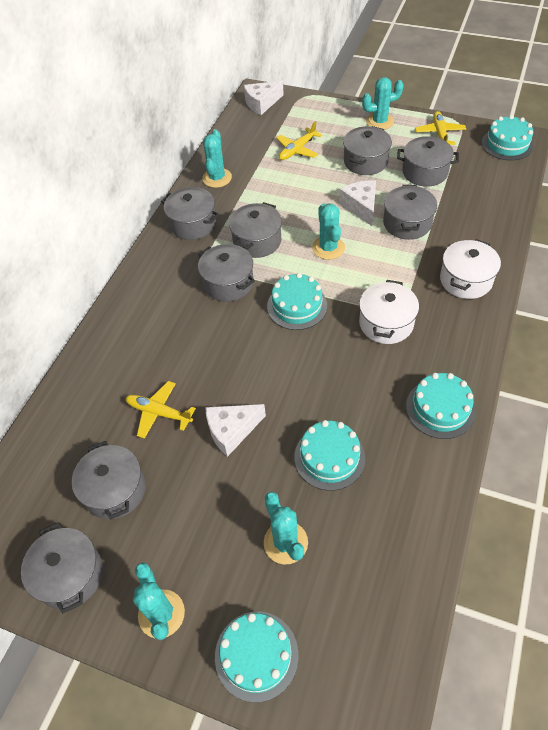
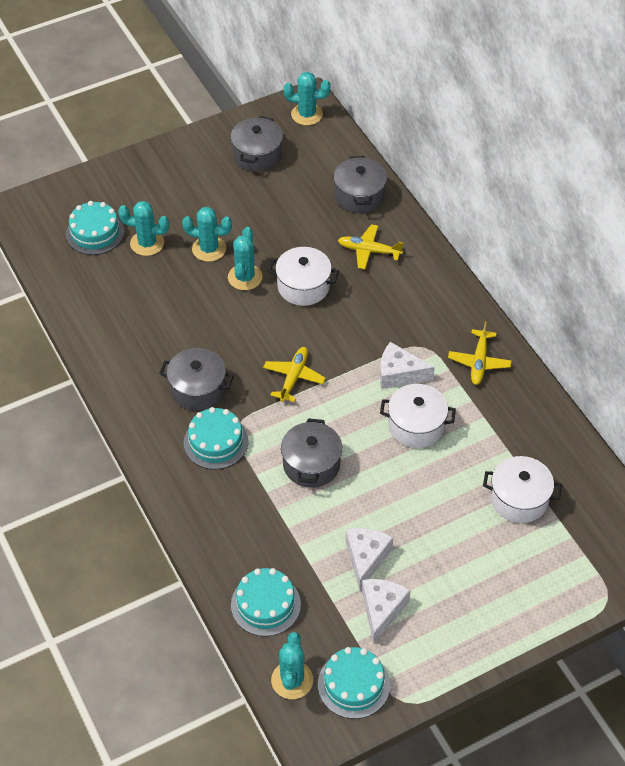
grey pot: [21,522,103,614] [72,441,146,520] [161,187,219,240] [198,244,255,302] [229,202,282,258] [343,126,392,175] [383,185,437,240] [397,136,459,187] = 8 -> [159,348,234,411] [231,116,283,172] [281,418,342,488] [334,156,387,213] = 4
turquoise cake: [215,611,299,703] [267,273,327,330] [294,420,365,491] [406,373,476,439] [482,115,534,160] = 5 -> [66,201,125,255] [183,407,249,470] [231,568,301,636] [318,647,390,719] = 4
white pot: [359,280,419,344] [440,239,501,299] = 2 -> [268,247,339,306] [380,384,456,448] [483,456,562,523] = 3

